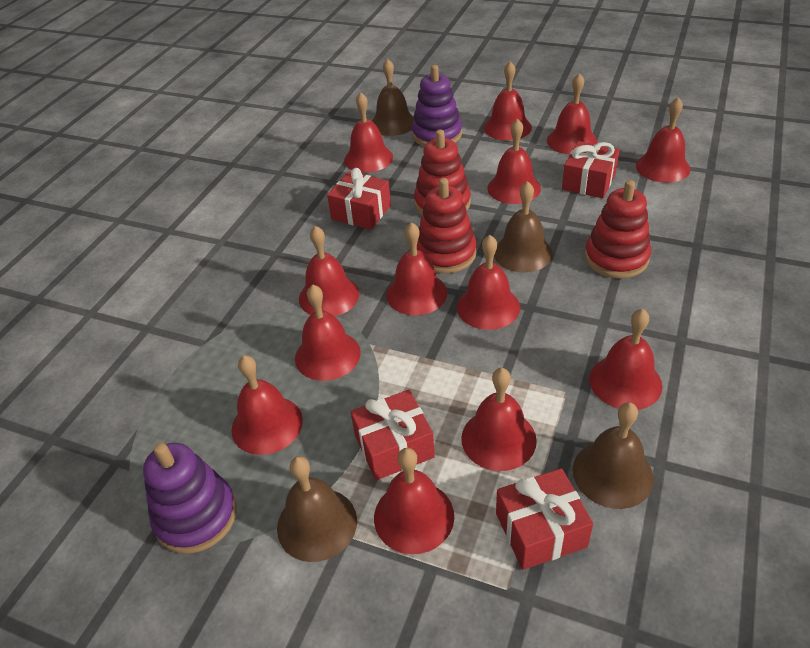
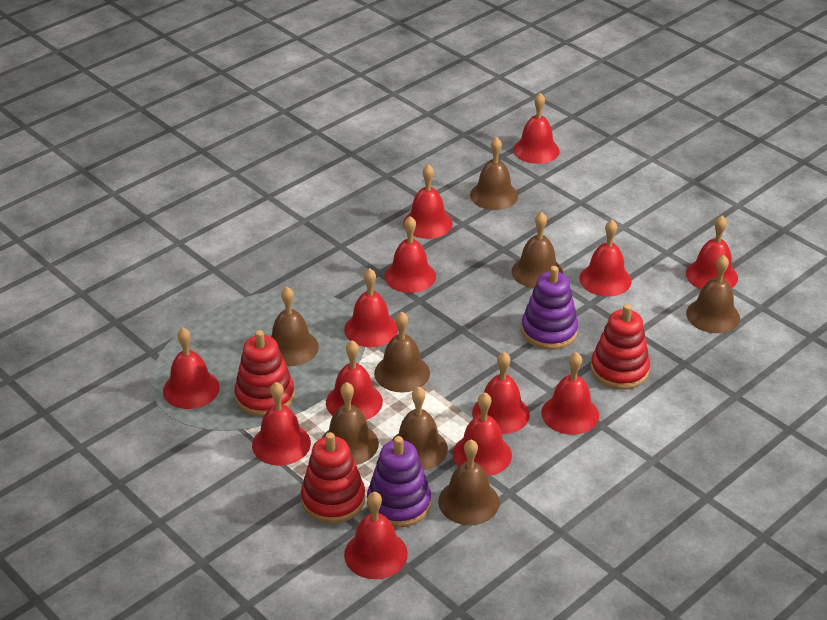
brown bell: [277,456,357,562] [372,59,414,136] [494,181,553,272] [573,402,654,509] = 4 -> [271,287,319,366] [322,382,379,465] [374,312,430,392] [391,387,448,470] [438,439,500,525] [470,137,518,210] [512,212,563,288] [686,255,740,333] = 8
red gift: [327,168,391,230] [351,390,435,480] [496,468,593,570] [562,141,620,198] = 4 -> none = 0

